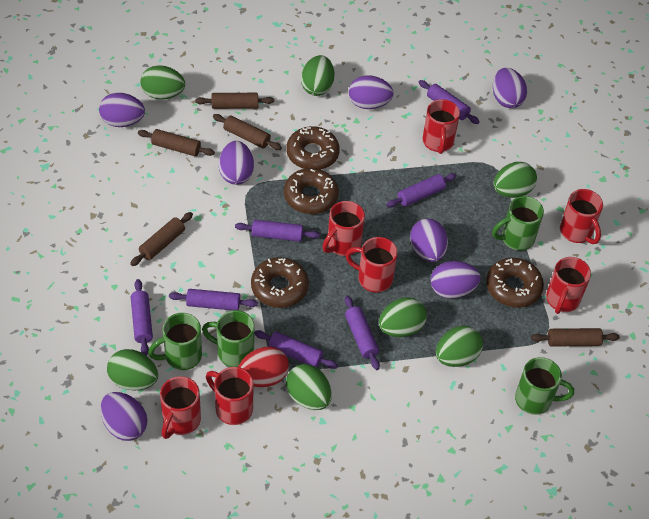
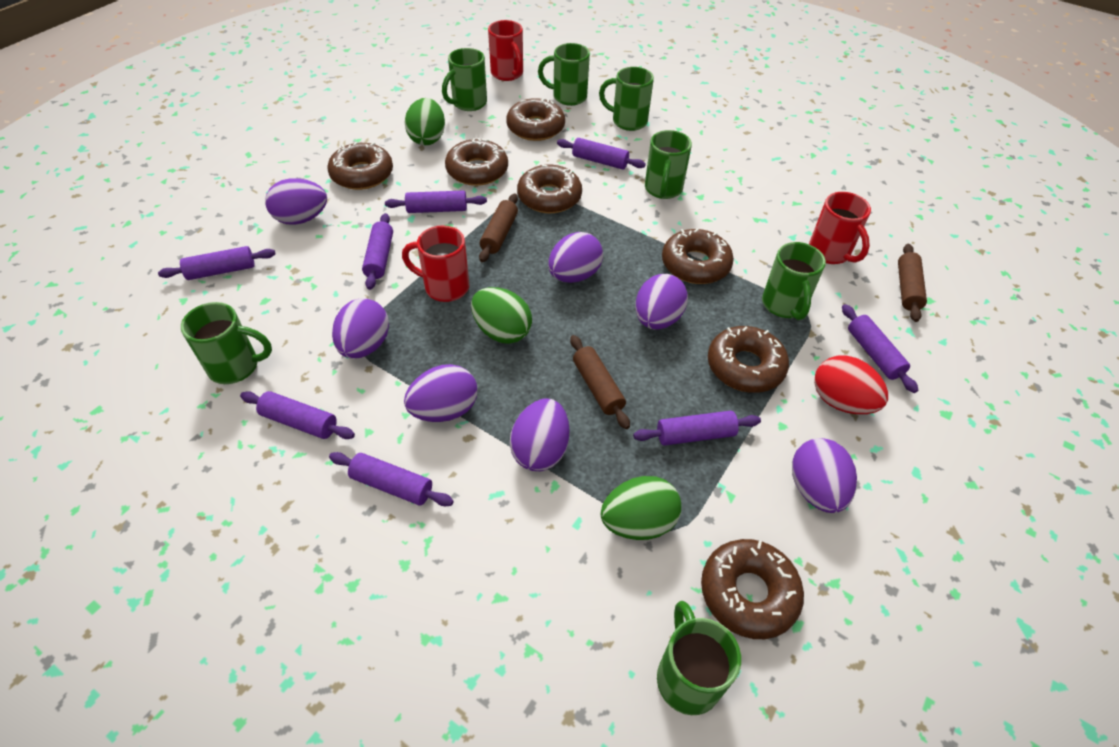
brown donut: [251,257,309,308] [284,168,339,214] [286,126,340,170] [486,258,544,308] = 4 -> [327,142,393,190] [445,138,508,186] [506,98,565,141] [517,165,582,213] [662,228,734,284] [701,539,804,639] [708,326,789,393] = 7
brown rolling pin: [130,212,193,266] [138,129,215,157] [195,93,274,109] [213,114,282,150] [531,328,620,347] = 5 -> [479,193,518,262] [570,335,630,429] [898,244,927,322] = 3
green egg: [107,349,158,390] [140,65,185,100] [286,364,332,410] [301,55,334,96] [379,297,427,337] [436,326,483,367] [493,162,537,198] = 7 -> [405,98,445,145] [471,287,532,344] [601,476,681,540] = 3
green mug: [148,313,202,370] [202,310,255,367] [492,196,544,250] [515,357,574,415] = 4 -> [181,302,272,384] [442,48,487,111] [538,43,590,106] [599,67,654,131] [645,130,692,199] [657,601,741,715] [762,242,826,320] = 7
purple rolling pin: [131,279,153,356] [169,289,258,310] [235,220,320,242] [254,330,338,369] [345,296,380,370] [386,173,457,208] [419,80,480,124] = 7 -> [158,246,275,280] [240,391,355,439] [329,452,454,506] [362,213,393,290] [385,191,487,213] [557,138,646,170] [633,411,761,446] [842,304,918,393] = 8
red mug: [160,376,201,439] [206,367,254,425] [322,201,365,256] [345,237,398,293] [422,99,460,154] [546,257,591,314] [560,189,603,244] = 7 -> [402,225,469,302] [488,20,523,81] [809,192,871,264] = 3

